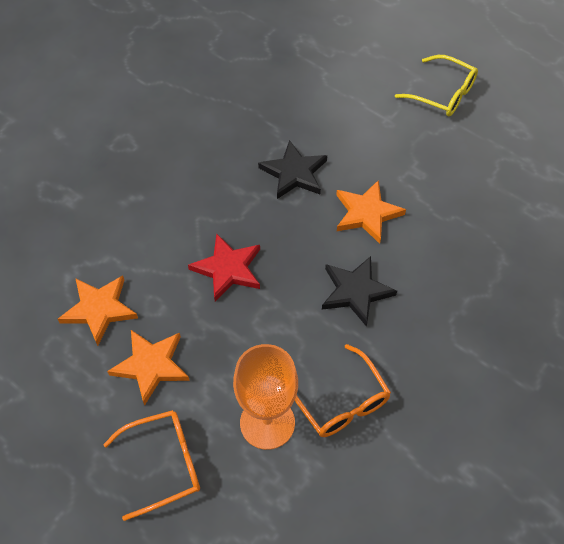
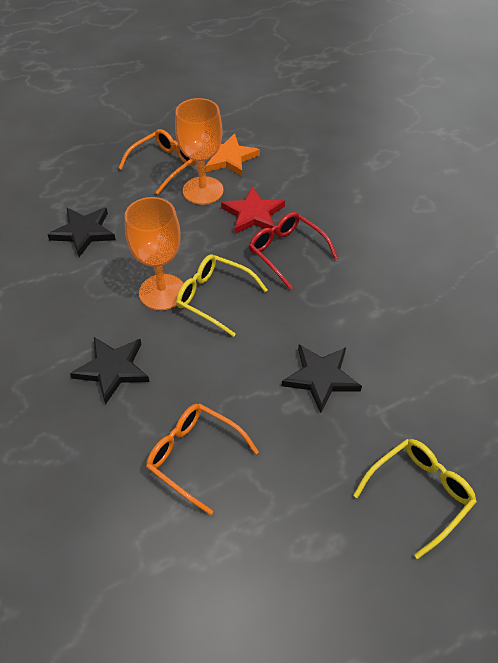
black star: [258,140,327,199] [322,256,397,327] = 2 -> [47,207,116,257] [70,337,150,405] [282,345,362,413] = 3
orange goblet: [233,344,298,450] = 1 -> [125,197,184,310] [175,98,224,205] = 2
orange star: [58,275,138,346] [107,330,190,406] [336,180,406,244] = 3 -> [205,133,260,176] = 1
red glasses: none = 0 -> [249,212,338,290] = 1
yellow glasses: [395,55,478,116] = 1 -> [176,255,267,337] [353,439,477,559] = 2

